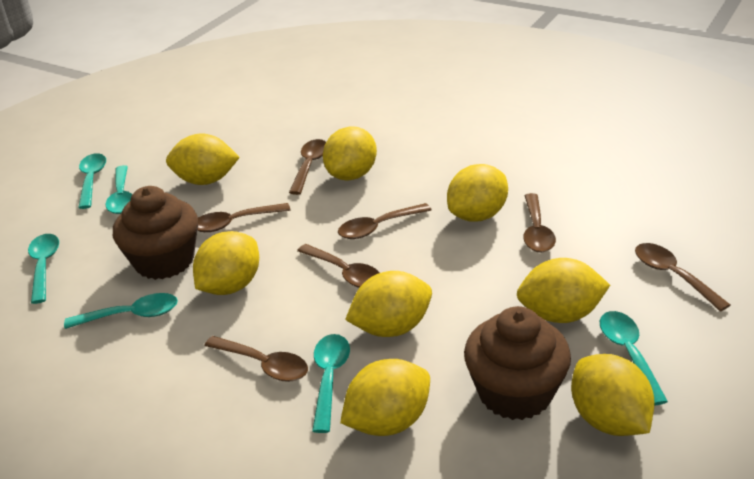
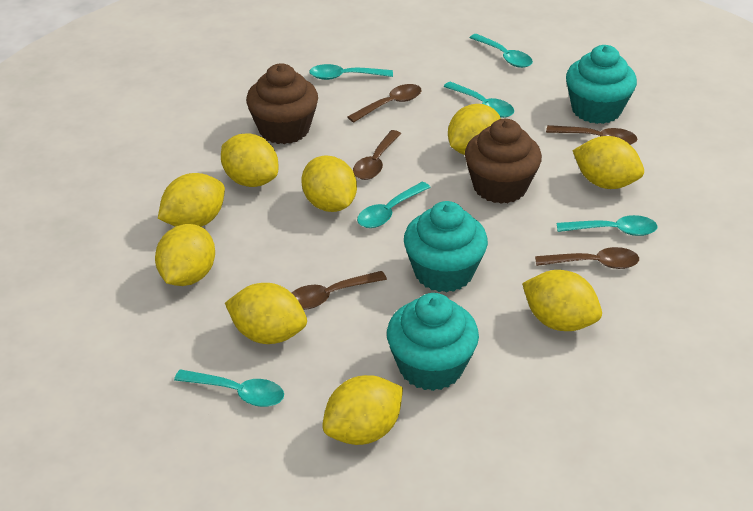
brown spoon: [197,203,290,232] [204,336,308,382] [289,139,326,195] [297,244,380,288] [338,203,431,239] [523,193,556,253] [635,243,730,312] = 7 -> [292,271,387,310] [348,84,422,123] [353,130,401,180] [535,247,639,269] [546,125,637,145] = 5
turquoise cupcake: none = 0 -> [387,293,479,391] [404,201,488,293] [566,45,637,124] = 3
yellow lemon: [166,133,240,185] [193,231,259,295] [323,126,377,181] [340,359,430,436] [345,271,432,337] [447,164,508,222] [517,258,610,323] [571,354,655,436] = 8 -> [155,224,215,286] [158,173,225,227] [221,133,278,187] [225,283,307,344] [301,155,357,212] [322,375,403,445] [448,104,501,155] [522,270,602,331] [573,136,644,189] = 9

